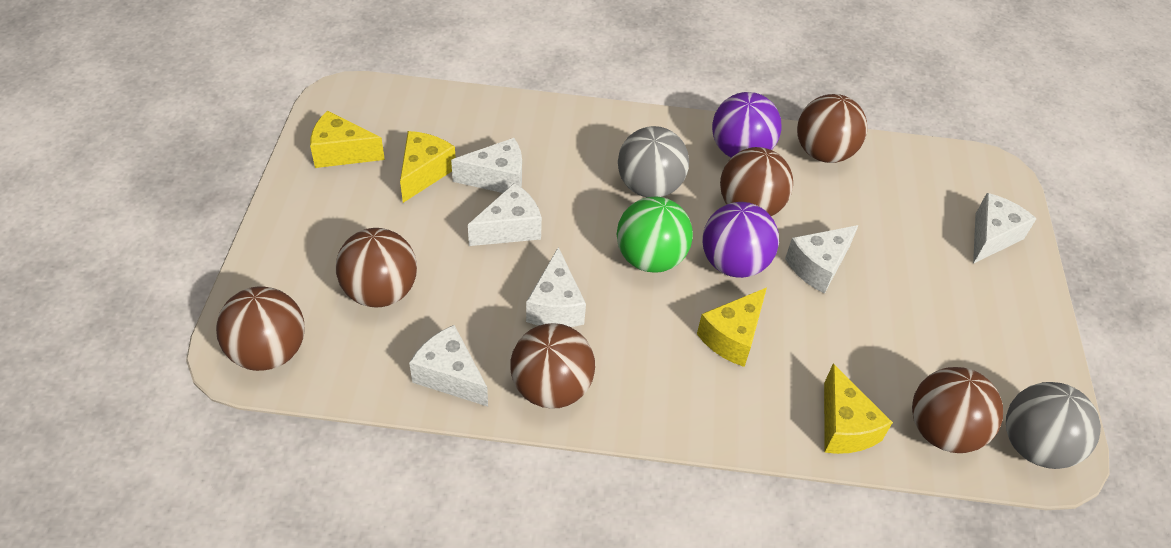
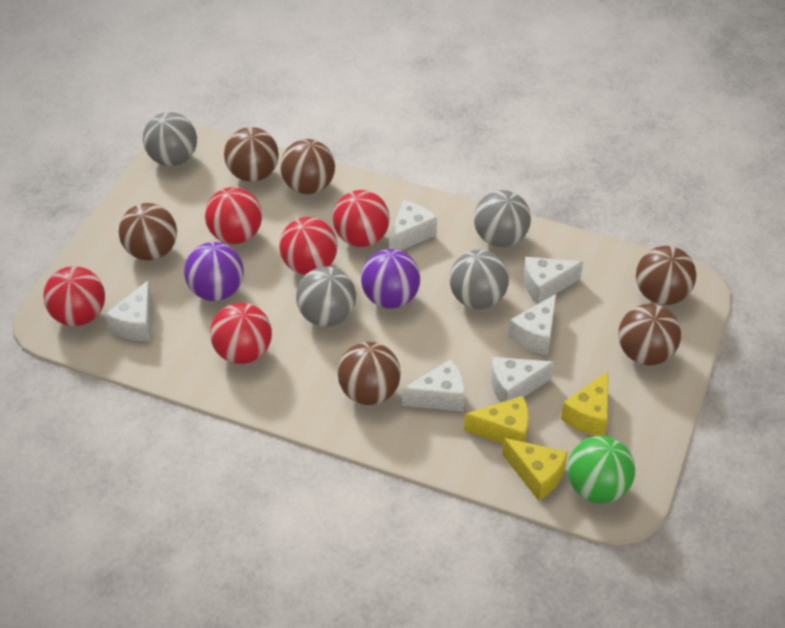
grey ball: [618,126,689,197] [1006,382,1101,469] = 2 -> [143,112,197,166] [296,267,356,327] [450,250,509,309] [474,190,531,247] = 4
red ball: none = 0 -> [43,266,105,326] [205,187,262,244] [210,302,272,364] [279,217,338,275] [333,190,390,247] = 5
yellow cheese: [310,110,385,168] [400,131,456,203] [697,288,767,367] [824,364,893,454] = 4 -> [464,396,529,444] [502,438,568,501] [561,371,608,436] = 3

